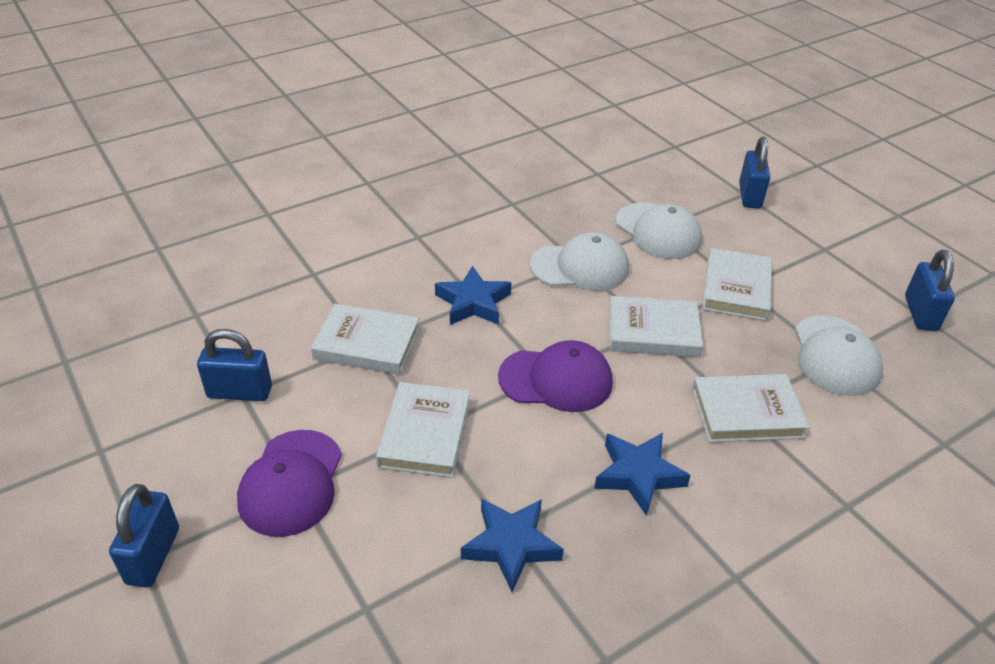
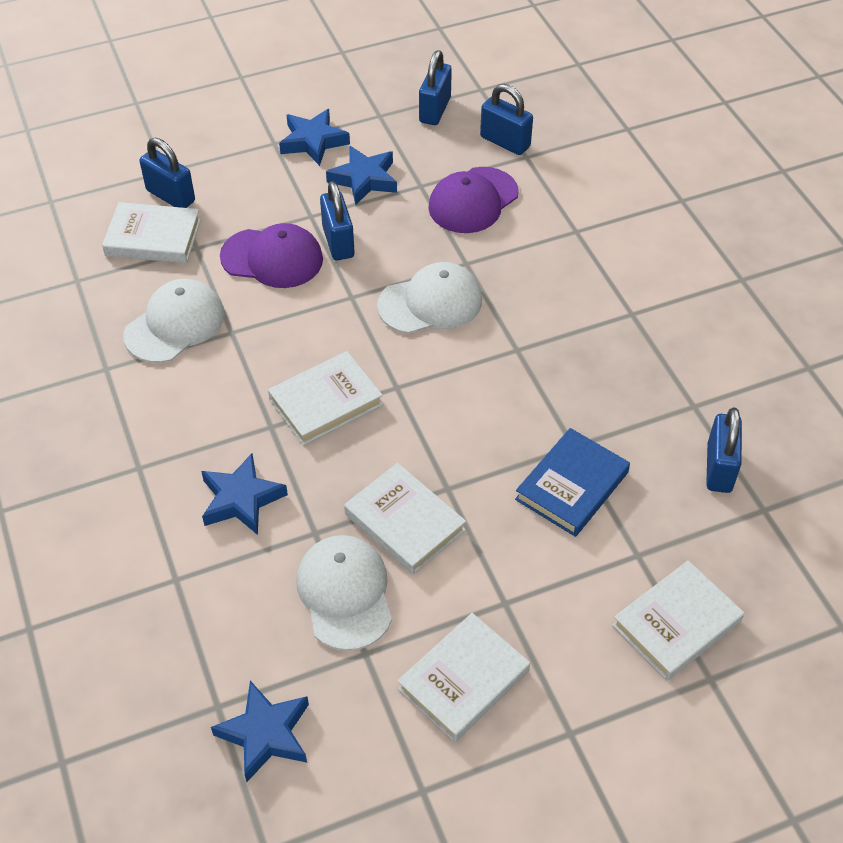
blue book: none = 0 -> [515,428,630,537] = 1
blue padlock: [109,484,179,588] [197,329,272,401] [739,137,770,208] [905,250,955,331] = 4 -> [140,138,195,208] [320,181,354,260] [419,50,452,125] [480,84,533,155] [706,408,742,493] = 5
blue star: [435,266,511,325] [461,498,564,592] [594,433,691,516] = 3 -> [201,453,288,535] [211,681,309,782] [279,109,350,166] [326,146,397,205] = 4

